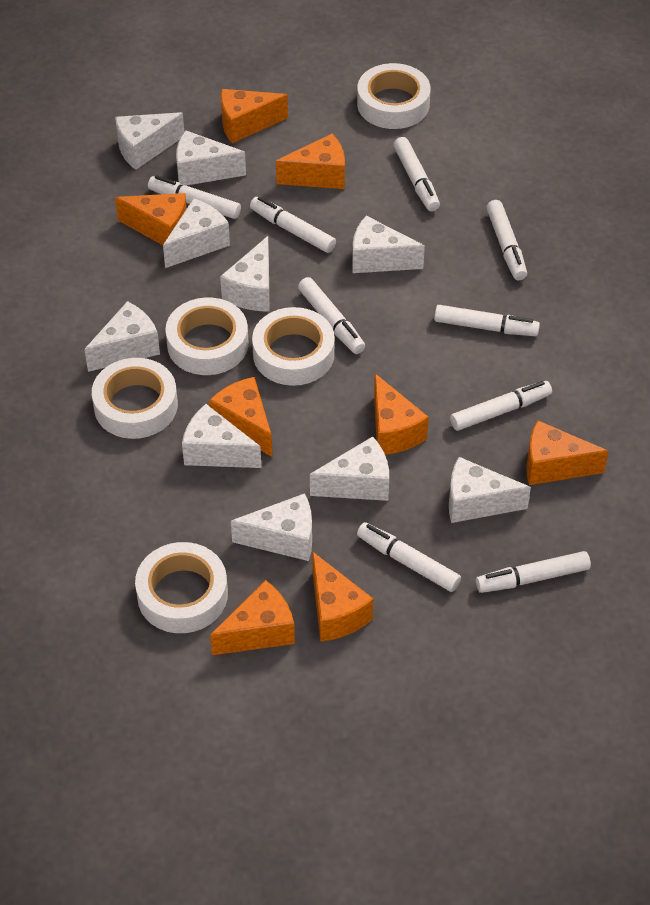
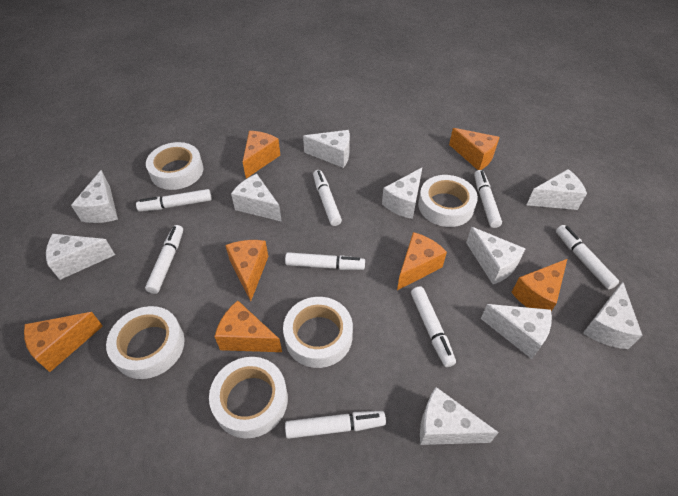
orange cheese: [115,193,187,245] [209,377,272,457] [210,580,295,655] [221,89,288,143] [276,134,345,189] [312,551,373,642] [374,374,429,455] [526,420,609,485] = 8 -> [24,312,103,372] [214,300,282,352] [225,240,268,301] [243,131,280,178] [397,232,447,290] [449,128,499,170] [511,259,567,311] = 7
white marker: [148,176,241,219] [250,197,336,253] [298,277,365,354] [357,522,461,592] [393,137,440,212] [434,305,540,336] [450,381,552,431] [476,551,591,593] [486,200,527,280] = 9 -> [136,189,212,212] [145,225,183,294] [285,252,365,270] [285,411,386,439] [313,170,342,226] [411,286,456,367] [474,170,502,228] [556,225,619,289] = 8

